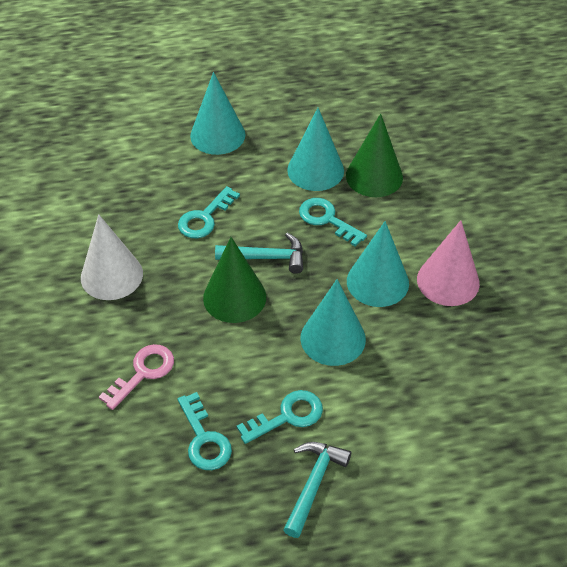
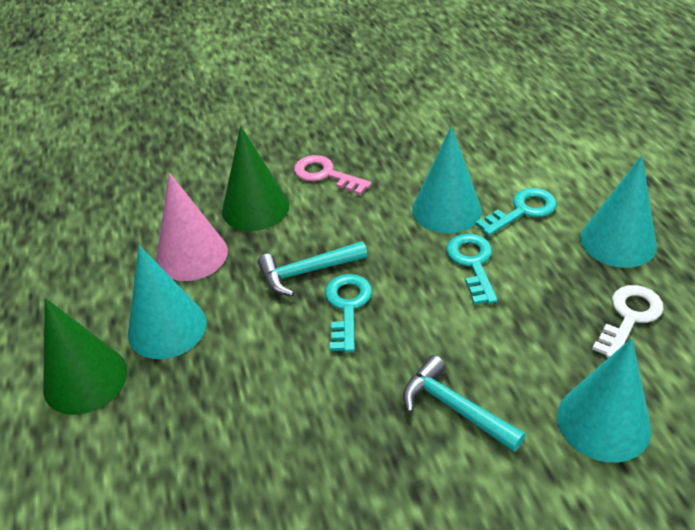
turquoise key: [178,186,240,238] [178,392,232,470] [237,390,323,444] [299,198,367,247] = 4 -> [325,274,372,353] [446,233,498,305] [476,188,557,236] = 3
white cone: [81,214,143,300] = 1 -> none = 0
white key: none = 0 -> [592,285,663,358] = 1

